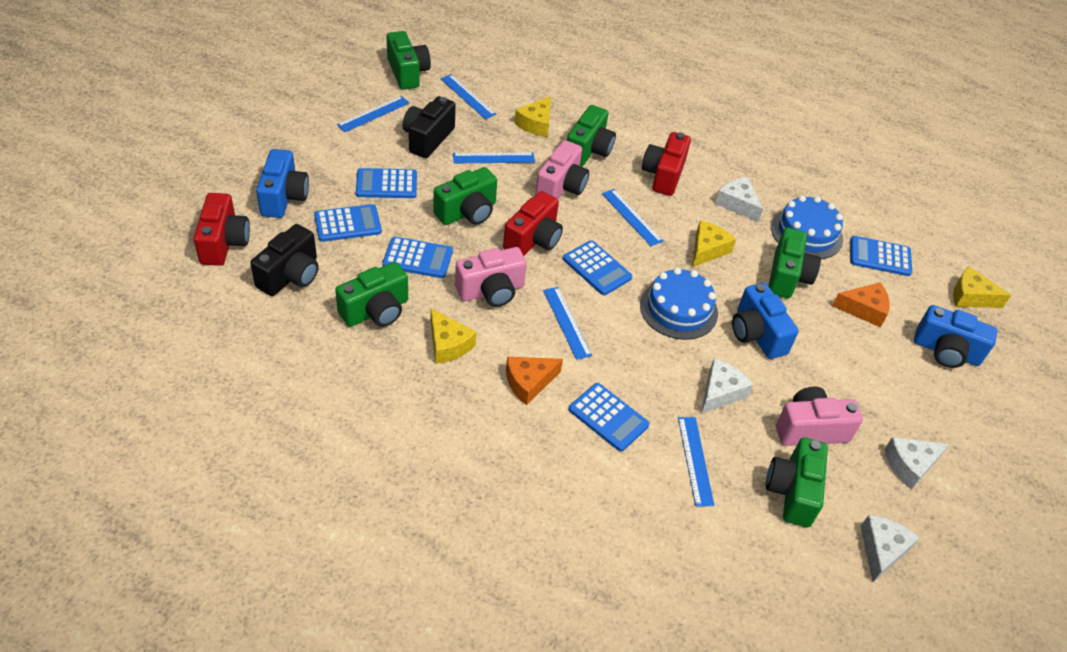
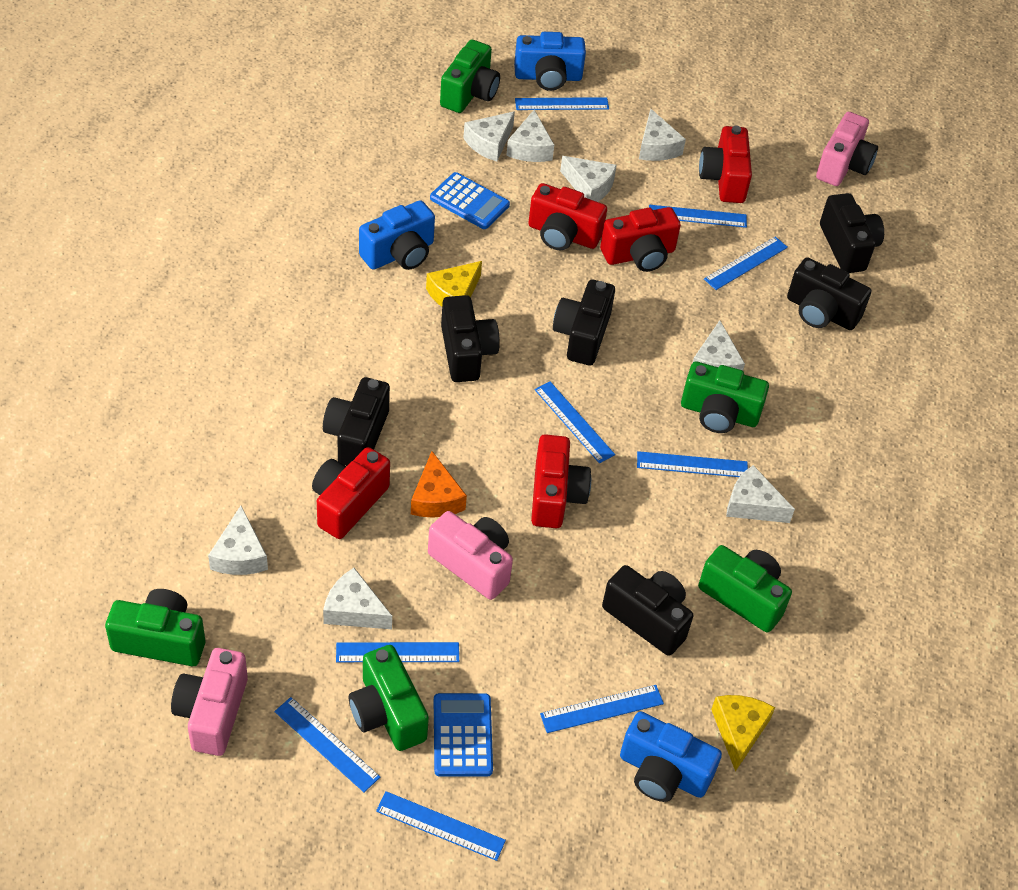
black camera: [250,224,319,296] [403,96,456,158] = 2 -> [323,377,390,466] [441,295,500,382] [553,280,615,366] [602,565,693,656] [787,257,871,330] [820,193,884,273] = 6
blue cake: [640,267,718,340] [771,195,843,259] = 2 -> none = 0
blue calculator: [314,204,382,242] [356,168,417,198] [382,237,453,278] [563,240,632,295] [569,383,649,451] [850,236,912,276] = 6 -> [430,172,510,229] [434,693,493,777] = 2
blue ruler: [337,96,409,132] [440,74,496,119] [453,152,535,163] [543,287,592,360] [602,189,663,246] [678,417,714,507] = 6 -> [274,697,380,792] [336,642,459,662] [376,791,506,861] [515,97,609,110] [535,381,615,463] [540,685,664,733] [637,451,748,477] [649,205,747,228] [704,237,788,290] = 9
green camera: [335,262,408,327] [387,31,431,90] [433,167,497,225] [567,105,616,166] [766,438,828,527] [769,228,821,299] = 6 -> [105,589,205,666] [349,645,429,751] [440,40,500,113] [681,361,769,433] [698,545,792,633] = 5
orange cheese: [506,357,563,405] [832,282,890,327] = 2 -> [411,451,467,517] = 1
red camera: [194,193,250,266] [503,191,563,256] [642,132,691,196] = 3 -> [312,447,390,539] [528,183,607,250] [531,434,591,528] [600,207,681,272] [699,126,752,203] = 5
white cheese: [701,359,753,413] [715,177,763,222] [860,515,920,582] [885,437,949,489] = 4 -> [208,506,268,575] [323,568,392,629] [463,111,515,162] [506,110,554,162] [560,156,617,202] [639,109,686,161] [692,320,745,371] [726,465,795,523] = 8
yellow cheese: [431,309,477,364] [514,96,551,137] [692,220,736,267] [953,266,1011,308] = 4 -> [426,261,482,307] [711,695,775,771] = 2

